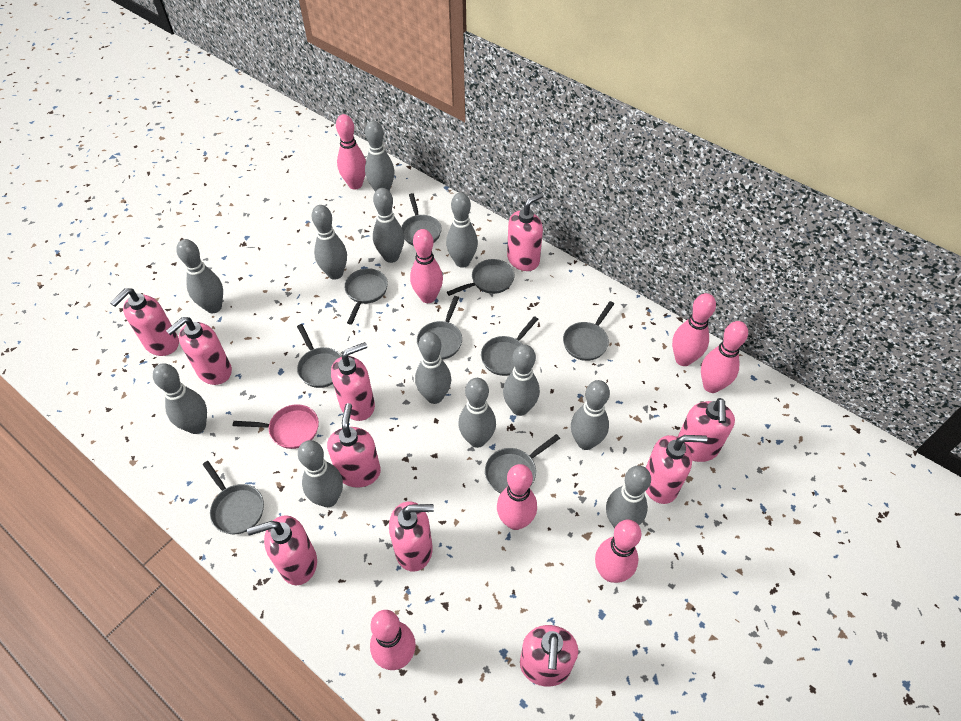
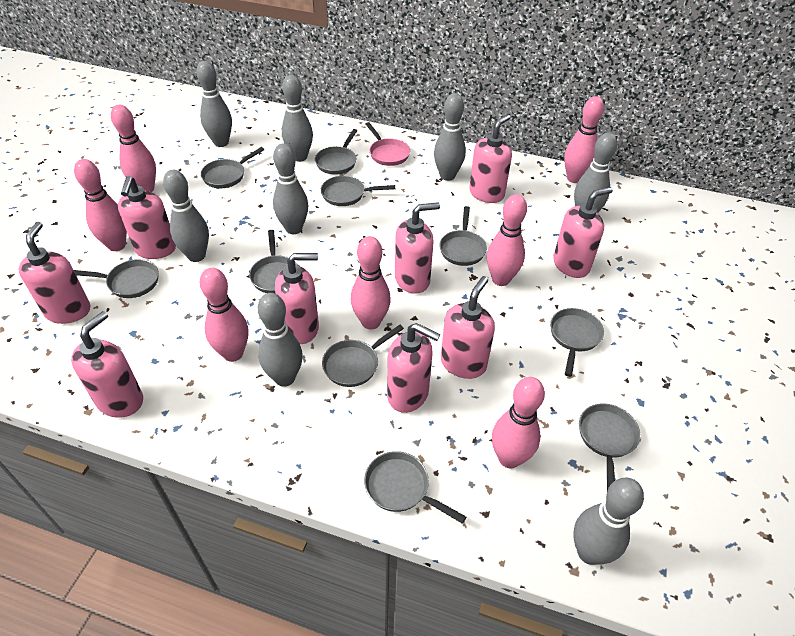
grey bowling pin: [153,363,207,434] [177,239,223,313] [298,440,343,507] [312,205,347,280] [365,121,395,192] [373,188,404,263] [415,332,451,404] [446,193,478,268] [458,378,496,448] [503,344,540,416] [571,380,610,450] [606,466,651,528] = 12 -> [163,170,209,262] [196,61,232,147] [258,293,303,387] [273,143,308,234] [282,75,313,162] [434,93,466,181] [573,478,644,565] [574,132,617,213] = 8
grey pan: [203,461,264,534] [297,324,342,388] [344,268,388,325] [401,193,442,246] [417,296,462,360] [447,259,515,296] [481,316,538,376] [485,434,560,493] [563,301,614,361] = 9 -> [74,259,159,298] [201,147,264,188] [249,230,298,293] [315,129,357,175] [321,176,395,206] [322,325,404,387] [364,451,466,524] [439,206,487,266] [550,308,604,377] [579,403,640,491] = 10
pink soap dispenser: [110,288,179,356] [166,317,232,385] [247,515,317,585] [327,403,381,488] [331,342,375,421] [389,501,434,572] [507,193,544,271] [520,625,578,687] [646,435,707,504] [678,398,735,462] = 10 -> [19,222,90,324] [71,311,143,418] [118,176,176,259] [275,253,319,344] [387,323,440,413] [395,202,440,294] [441,276,495,379] [469,114,512,203] [553,187,613,278] = 9

